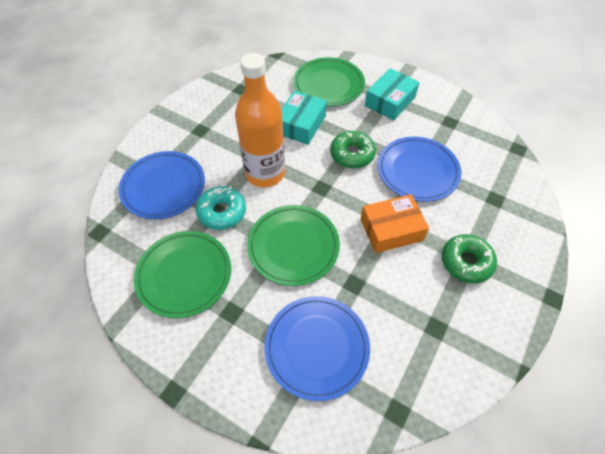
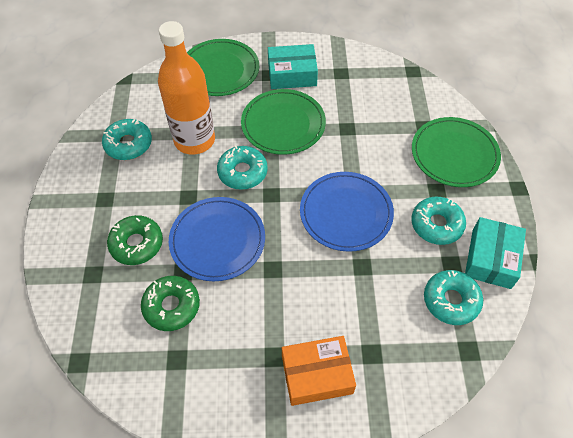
blue plate: [119,151,205,219] [264,296,370,401] [378,137,461,202] = 3 -> [169,197,265,281] [300,172,394,252] = 2
turquoise donut: [196,186,246,230] = 1 -> [102,119,152,160] [217,145,268,190] [411,197,466,245] [424,270,483,325] = 4

